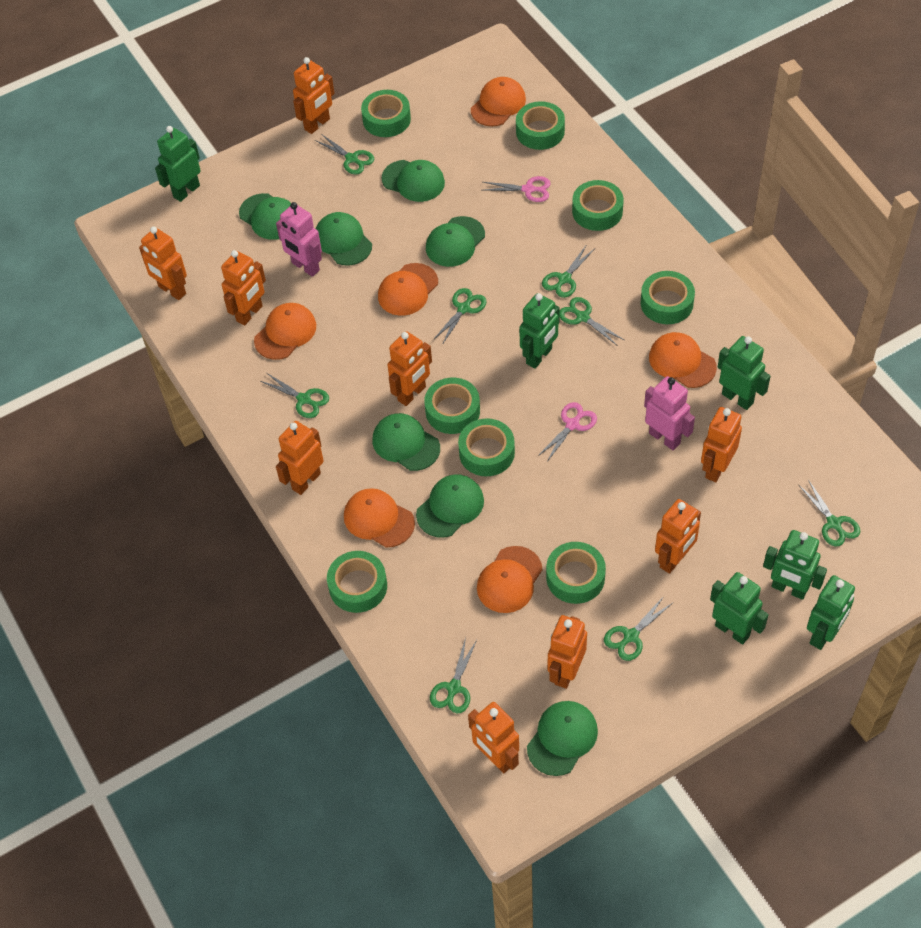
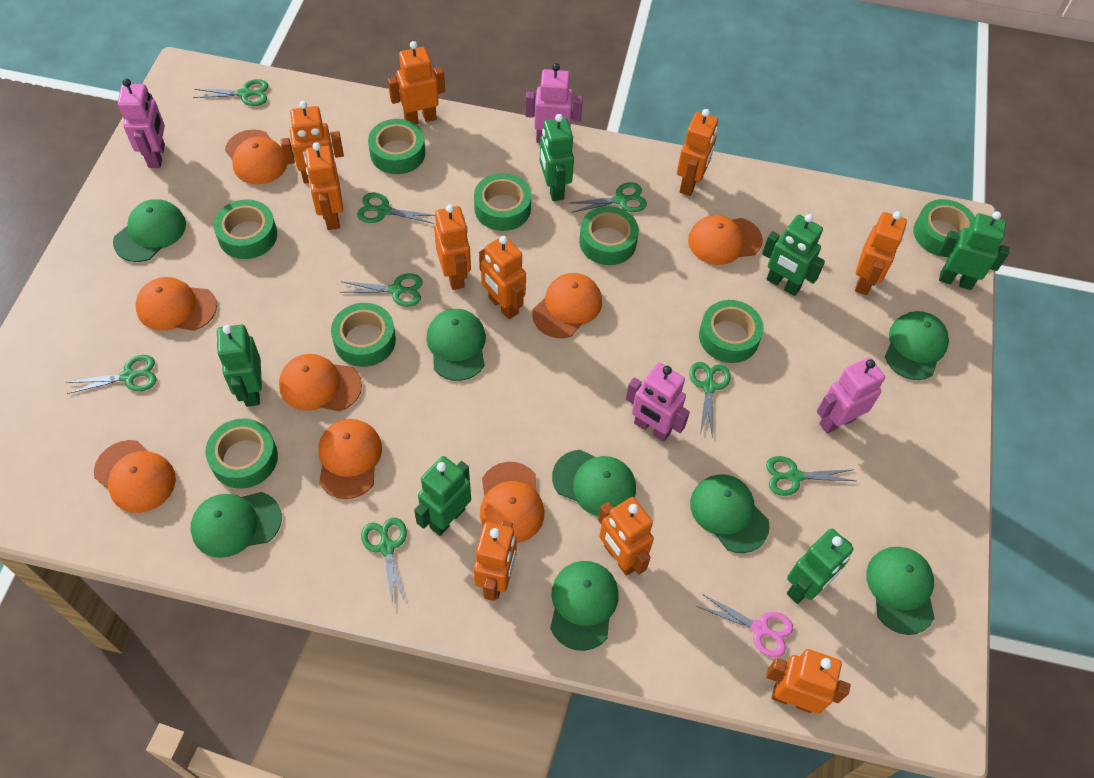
green cap: [239,193,291,240] [316,212,372,265] [372,413,440,471] [382,160,445,202] [416,474,484,538] [426,216,485,267] [527,701,598,776] = 7 -> [113,199,186,262] [190,492,282,558] [426,309,486,381] [550,561,619,651] [552,450,636,516] [690,474,770,553] [866,547,935,635] [885,311,949,380] = 8
orange cap: [254,303,316,360] [344,488,415,548] [378,263,438,316] [471,77,526,127] [477,546,543,613] [649,332,717,388] = 6 -> [94,440,176,513] [136,277,217,331] [225,129,287,184] [279,354,362,411] [318,419,382,499] [480,462,544,543] [532,273,602,338] [688,215,763,265] = 8
orange robot: [139,227,187,300] [221,250,266,325] [276,421,324,495] [293,57,335,134] [387,331,432,406] [468,702,519,773] [548,615,587,689] [655,499,701,574] [701,407,742,482] = 9 -> [280,101,344,184] [305,142,343,230] [388,41,445,124] [434,204,471,290] [474,521,517,601] [479,236,526,320] [598,497,654,576] [677,109,718,196] [766,649,851,714] [855,211,907,295] = 10
pink robot: [276,202,322,277] [644,376,695,450] = 2 -> [117,79,165,168] [525,63,583,143] [626,363,690,442] [817,358,885,434] = 4
pink scissors: [483,176,551,202] [537,402,597,462] = 2 -> [696,594,793,657] = 1

